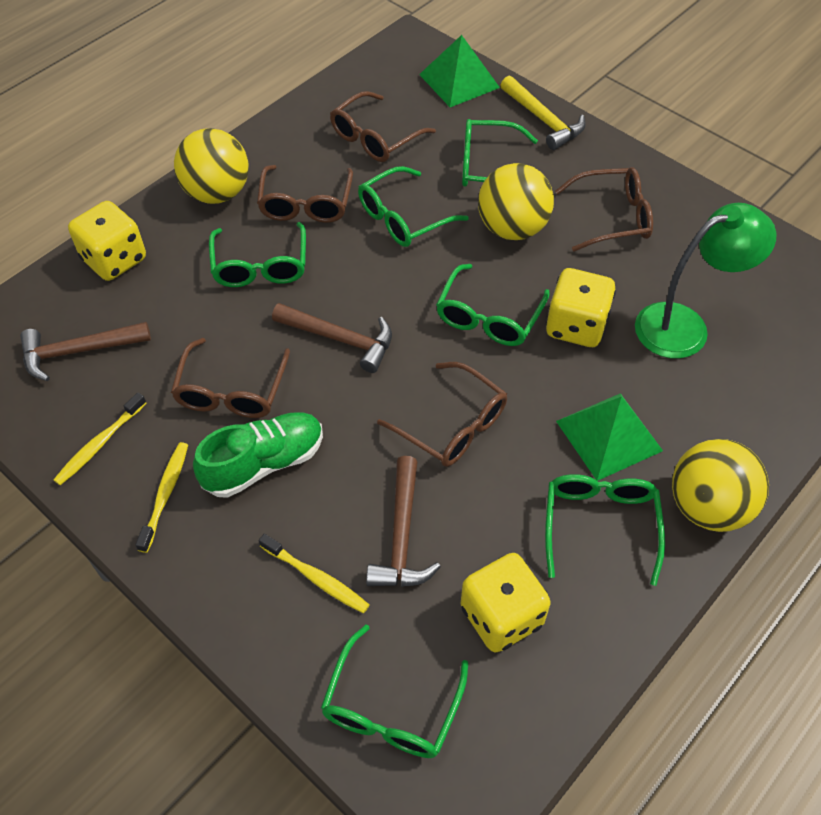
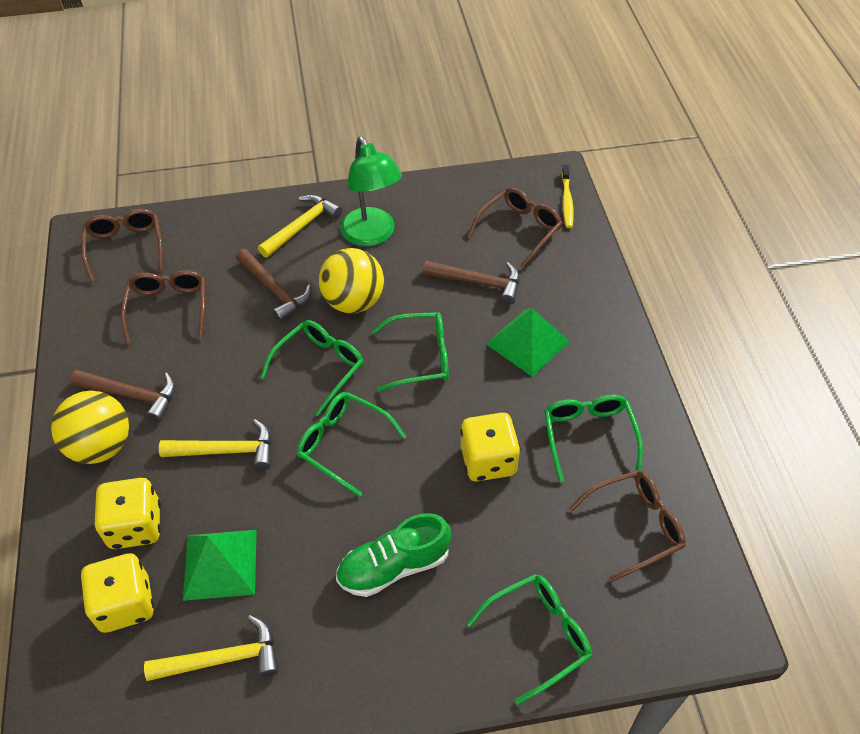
brown glasses: [171,338,290,418] [257,165,353,223] [330,91,436,162] [377,362,507,467] [555,167,653,252] = 5 -> [81,209,163,283] [121,270,205,344] [468,187,563,269] [569,470,686,582] = 4
green glasses: [209,222,306,287] [321,625,468,758] [358,166,469,247] [436,264,550,346] [462,119,538,187] [545,474,665,586] = 6 -> [260,320,364,416] [297,392,406,497] [372,312,449,392] [467,574,592,705] [544,395,643,482] = 5
yellow ball: [174,128,249,204] [478,163,554,240] [672,439,769,532] = 3 -> [51,391,129,464] [319,248,384,313] = 2
yellow hammer: [500,76,586,150] = 1 -> [144,615,279,681] [159,419,272,470] [258,194,342,258] = 3
yellow toothbrush: [53,392,146,485] [135,442,188,553] [259,534,369,613] = 3 -> [562,165,574,228] = 1

